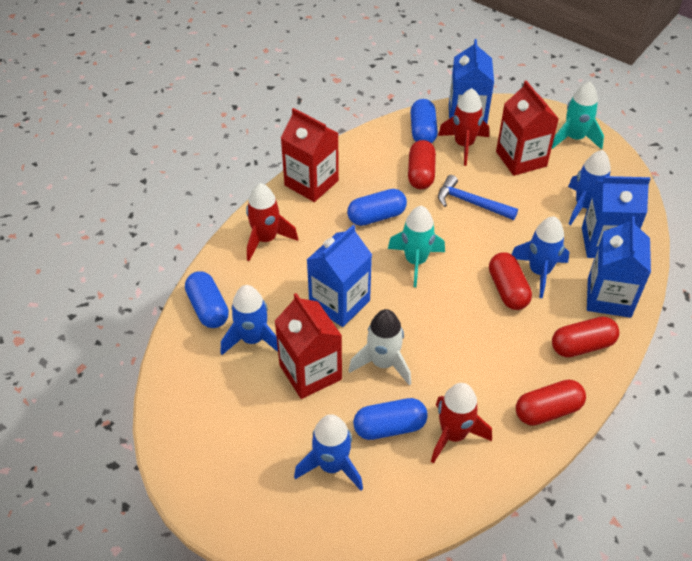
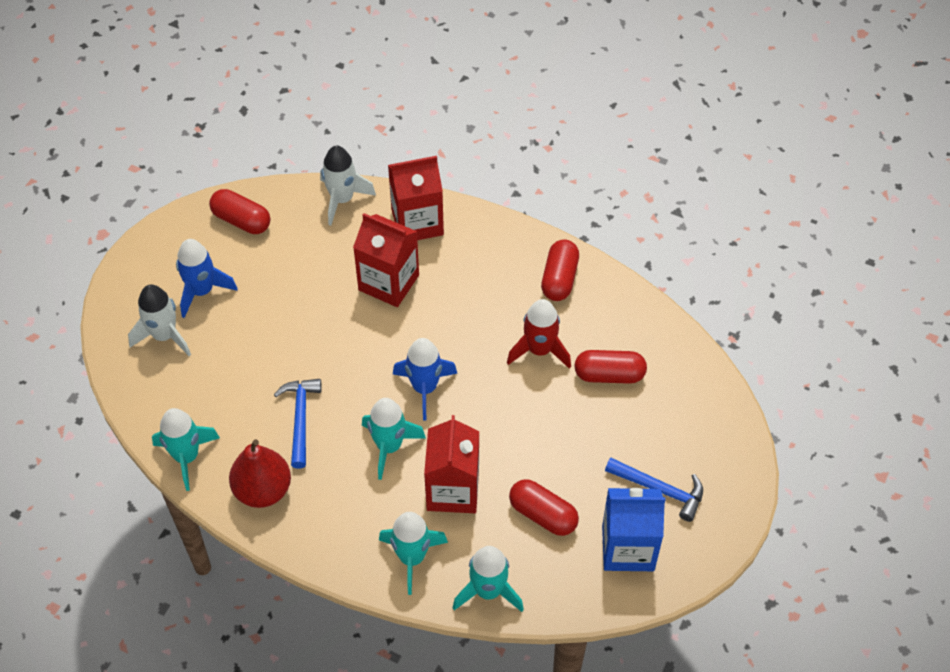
blue capsule: [185,271,229,328] [347,189,407,226] [353,398,428,440] [410,99,438,143] = 4 -> none = 0
blue carton: [307,225,372,327] [449,39,494,123] [582,176,650,258] [587,216,651,318] = 4 -> [602,488,665,571] = 1
blue hammer: [438,175,518,220] = 1 -> [274,379,322,469] [605,458,703,522] = 2
blue rocket: [221,285,278,355] [294,414,363,491] [511,216,570,298] [568,150,611,225] = 4 -> [176,239,238,318] [393,338,457,421] = 2
red pear: none = 0 -> [229,439,291,508] = 1
red rocket: [246,183,298,261] [431,383,492,463] [438,88,489,166] = 3 -> [507,299,571,369] = 1
turquoise rocket: [388,206,445,287] [552,81,604,150] = 2 -> [152,408,220,491] [362,398,426,480] [379,512,448,595] [453,546,524,612] = 4
white rocket: [348,309,411,386] = 1 -> [128,284,191,356] [320,146,376,226] = 2

